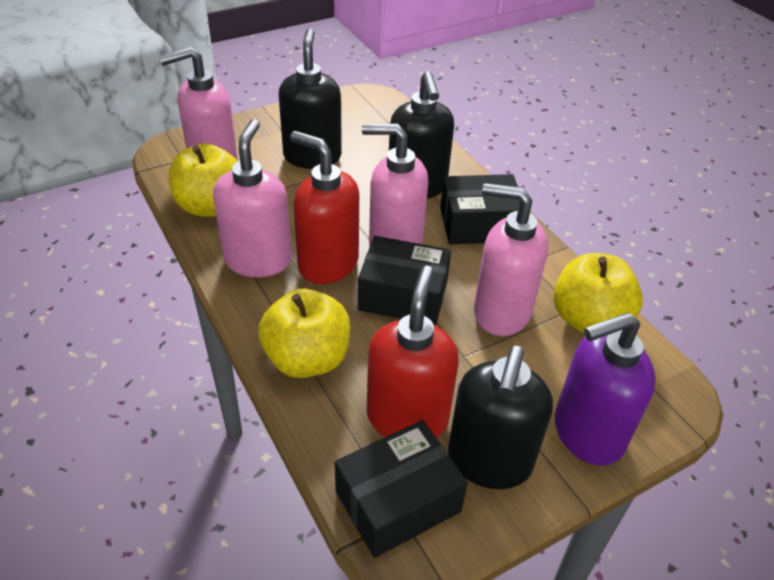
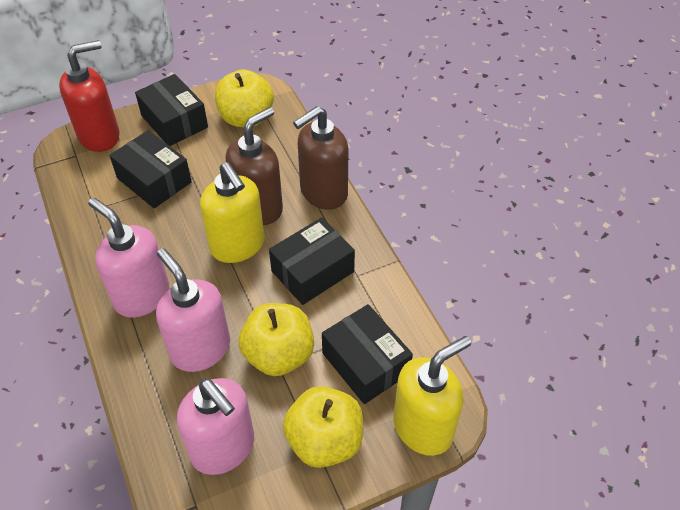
black box: [335,420,468,558] [358,236,451,325] [440,174,520,245] = 3 -> [110,130,192,208] [135,74,208,146] [269,217,355,305] [322,304,413,404] = 4
black soap dispenser: [279,29,342,169] [389,71,454,199] [448,346,553,489] = 3 -> none = 0
brown soap dispenser: none = 0 -> [225,107,283,225] [293,106,349,210] = 2
pink soap dispenser: [159,47,238,161] [213,119,292,277] [362,124,428,248] [474,183,548,336] = 4 -> [88,197,169,318] [156,248,230,372] [177,378,254,475] = 3
purple soap dispenser: [555,312,656,466] = 1 -> none = 0
red soap dispenser: [290,131,359,284] [367,266,459,438] = 2 -> [59,40,120,152] = 1
yellow soap dispenser: none = 0 -> [200,162,265,263] [393,336,471,456] = 2

